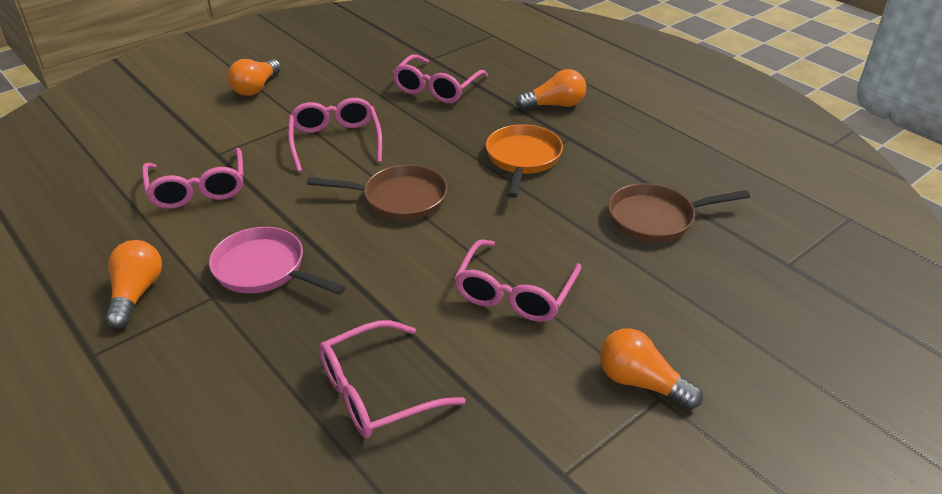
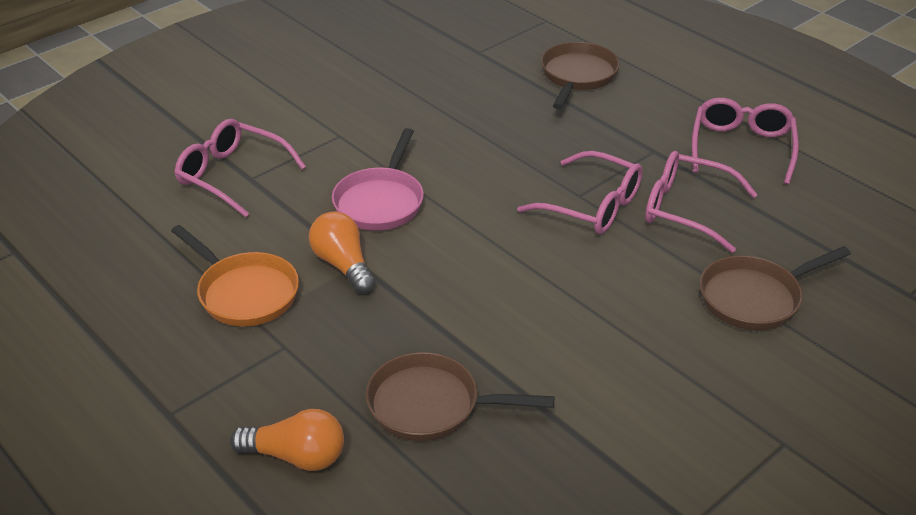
brown pan: [307,165,447,221] [608,183,750,242] = 2 -> [366,352,554,441] [541,42,620,109] [700,246,851,330] = 3
orange light bulb: [105,240,162,329] [228,59,281,96] [515,69,586,110] [599,328,703,409] = 4 -> [230,409,344,471] [309,211,376,294] = 2
pink glasses: [142,148,244,209] [288,98,382,172] [319,320,466,439] [392,54,488,103] [454,240,581,322] = 5 -> [174,119,306,217] [517,151,643,234] [645,151,758,253] [692,98,799,185] = 4

